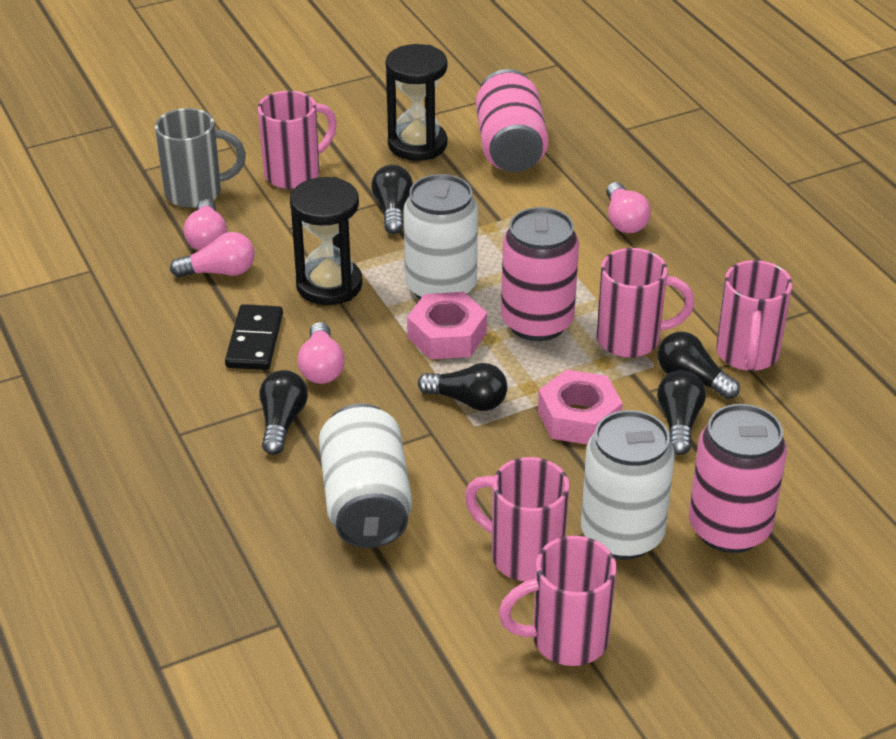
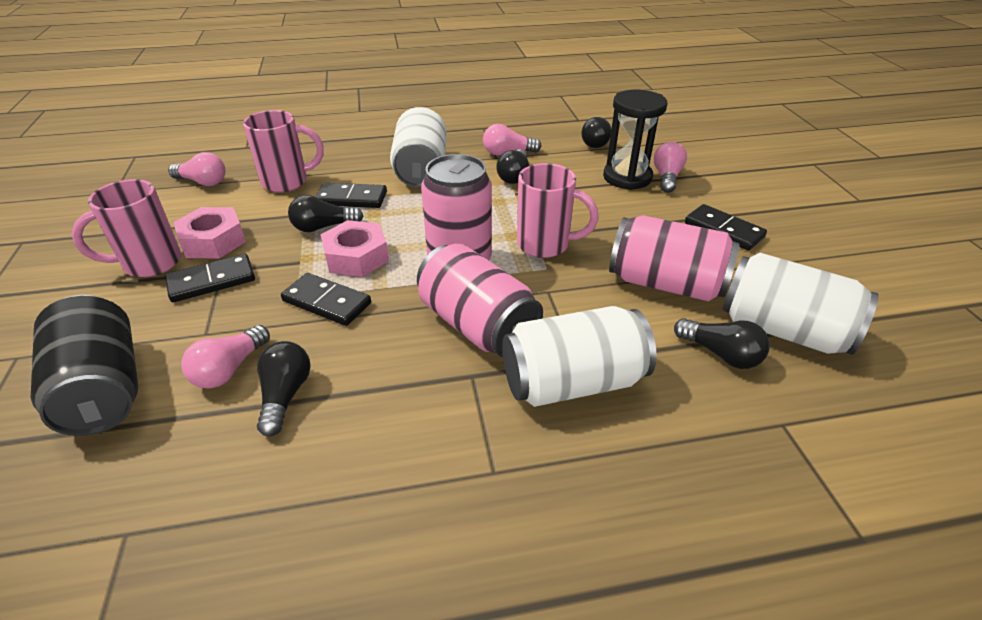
black can: none = 0 -> [31,295,139,436] = 1
black domino: [225,304,283,370] = 1 -> [165,254,255,302] [281,273,371,326] [315,183,387,208] [685,204,767,251] = 4
black hourglass: [290,177,362,305] [386,44,447,161] = 2 -> [603,90,667,190] = 1
grey mug: [155,108,246,208] = 1 -> none = 0
pink mug: [258,91,337,189] [465,457,570,581] [498,536,617,666] [597,248,695,358] [716,260,793,371] = 5 -> [72,179,181,277] [243,110,324,192] [517,163,599,258] = 3

